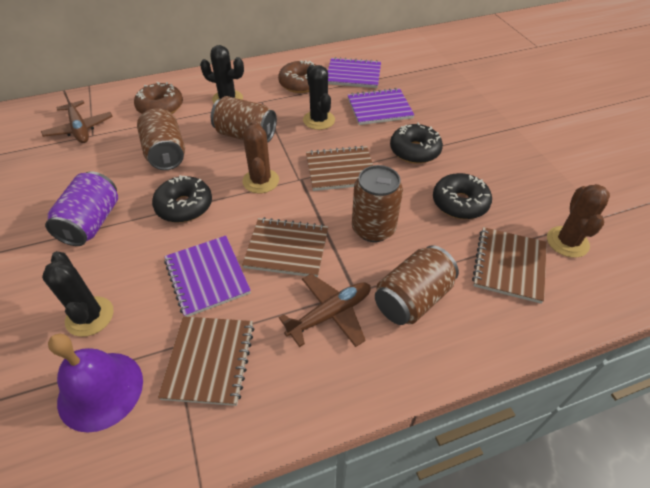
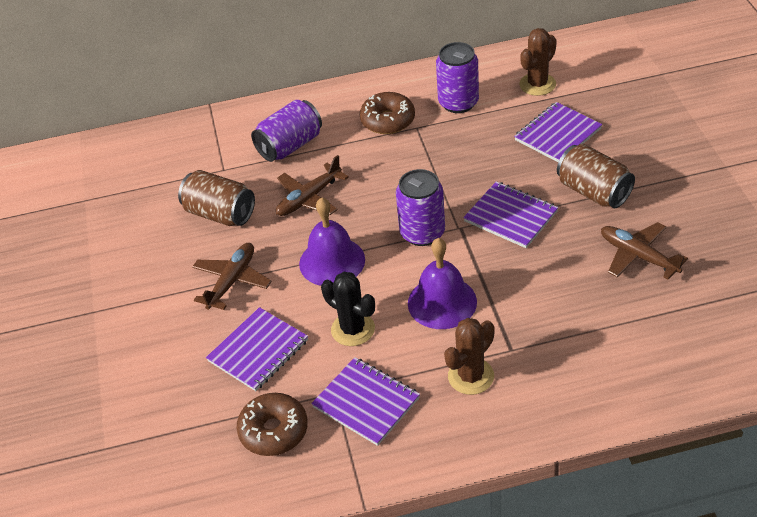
black cactus: [42,251,114,337] [200,45,244,103] [303,65,335,130] = 3 -> [321,272,375,346] = 1
black donut: [152,175,212,223] [390,122,443,164] [433,173,492,219] = 3 -> none = 0
brown can: [137,108,185,170] [211,96,277,143] [352,165,403,242] [375,245,459,325] = 4 -> [178,170,255,226] [557,144,635,208] = 2
brown notebook: [158,316,254,406] [242,217,328,278] [306,146,373,191] [472,227,547,304] = 4 -> none = 0
brown plane: [41,90,113,143] [279,274,371,347] = 2 -> [192,243,272,310] [276,155,349,216] [601,222,688,280] = 3
purple bell: [48,333,143,433] = 1 -> [299,197,365,286] [408,238,477,329] = 2
purple can: [45,171,118,246] = 1 -> [251,100,322,162] [396,169,445,246] [436,42,479,113] = 3
purple notebook: [164,236,251,317] [328,57,381,88] [348,88,414,125] = 3 -> [206,307,308,391] [311,357,420,446] [463,181,558,248] [514,102,602,162] = 4

